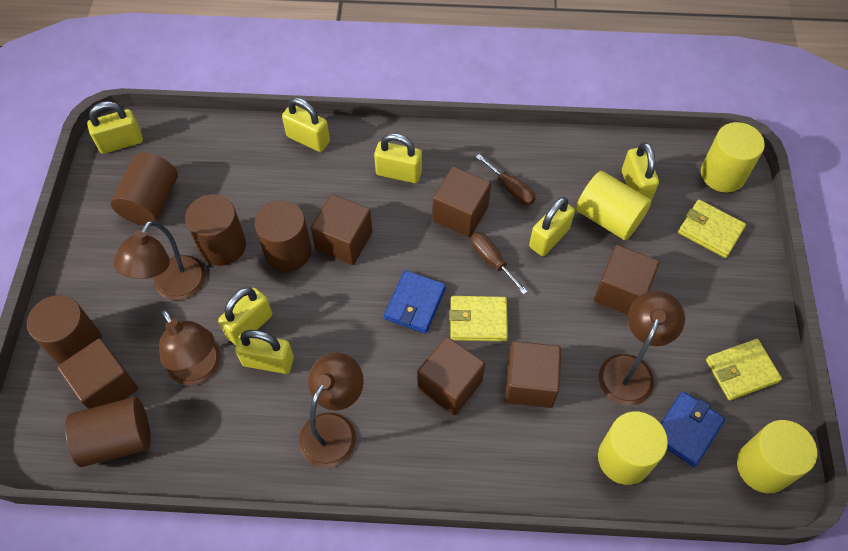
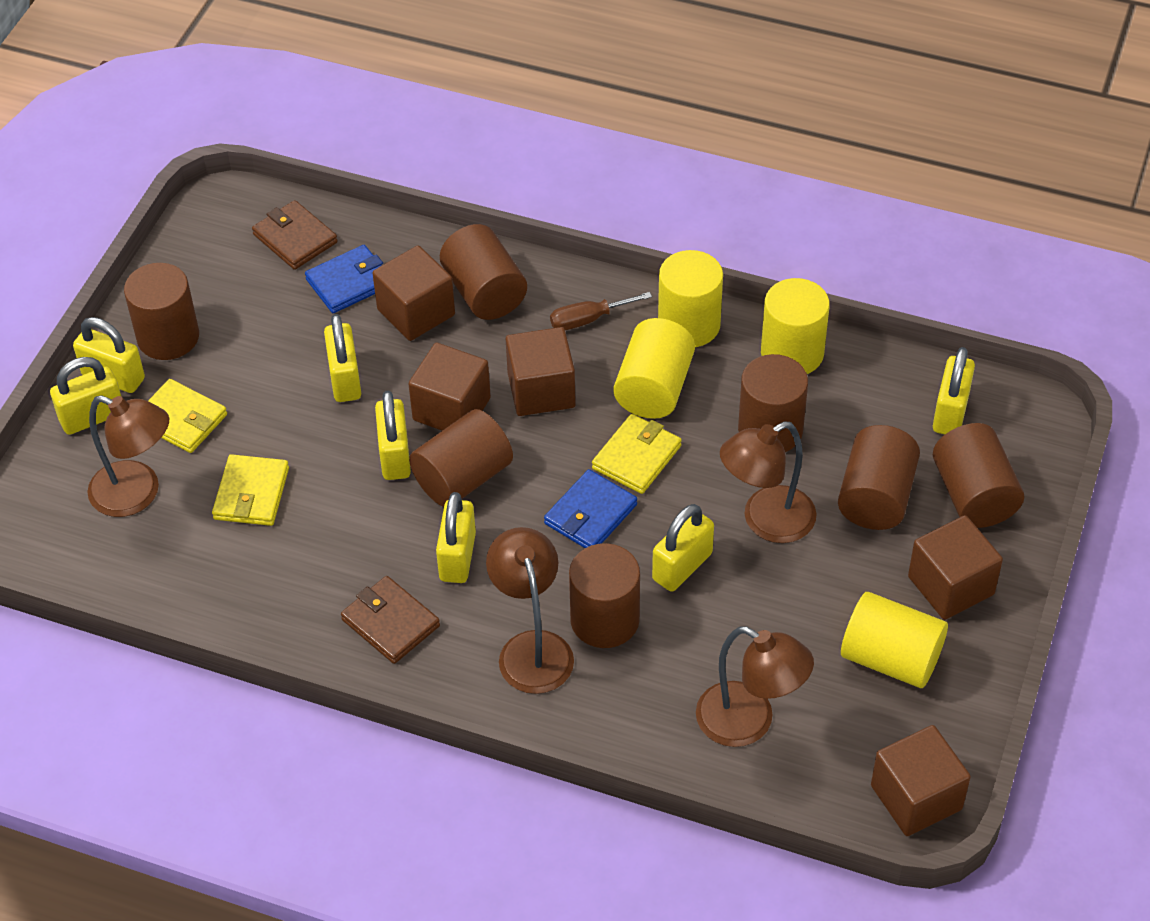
brown cube: [57,338,138,409] [311,194,373,265] [417,336,485,415] [433,167,491,237] [505,341,561,408] [594,245,660,315] = 6 -> [373,245,455,341] [409,343,491,431] [506,327,576,416] [871,725,971,836] [908,515,1003,620] = 5
brown cylinder: [27,295,102,364] [65,397,151,467] [110,152,178,225] [185,194,246,266] [255,200,312,272] = 5 -> [124,263,199,360] [409,409,513,507] [440,224,527,320] [569,543,640,648] [738,354,808,452] [838,425,920,530] [933,423,1024,528] = 7
brown screwdriver: [471,232,528,295] [476,154,536,205] = 2 -> [550,292,652,330] = 1
brown wallet: none = 0 -> [252,200,338,270] [341,576,440,664] = 2

